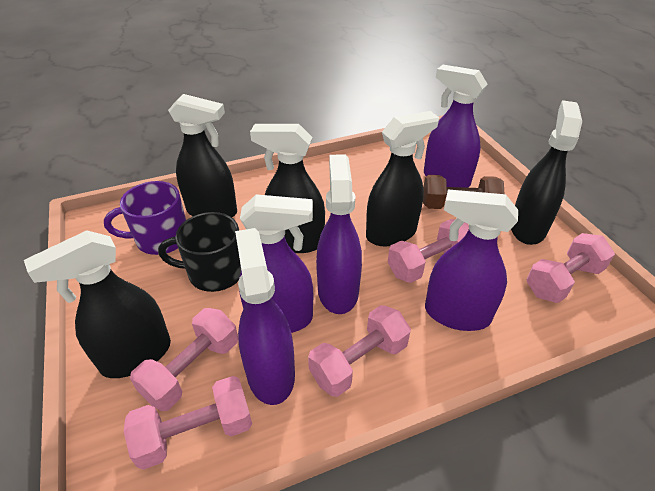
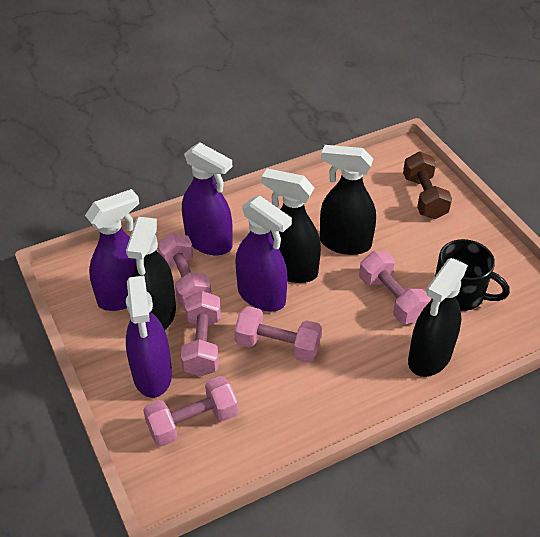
black spray bottle: [24,230,171,378] [168,94,237,217] [250,124,325,253] [366,111,439,247] [511,100,582,245] = 5 -> [126,217,176,330] [262,168,321,283] [320,145,376,255] [408,258,468,377] = 4
purple mug: [104,181,186,255] = 1 -> none = 0
purple spray bottle: [235,228,295,405] [239,194,313,333] [316,154,362,314] [424,65,488,188] [425,189,518,331] = 5 -> [85,189,139,311] [126,275,172,398] [182,143,233,255] [235,195,292,311] = 4

